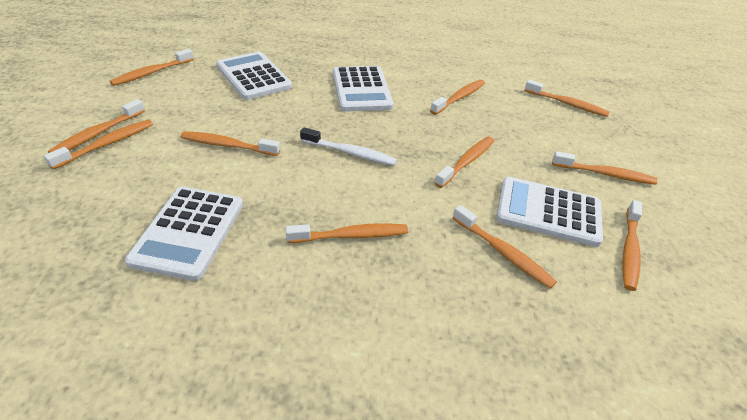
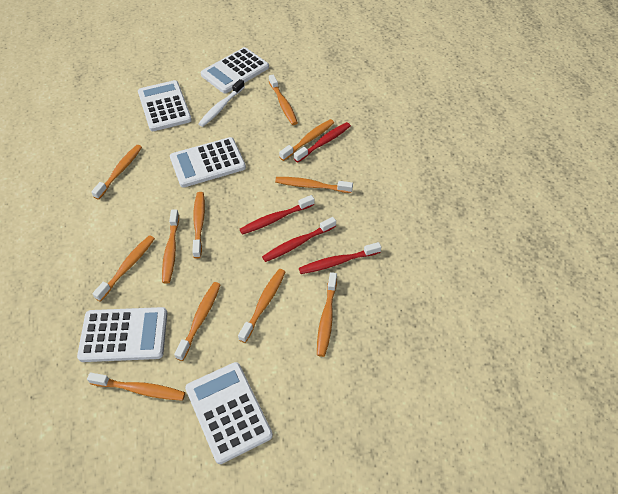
red toothbrush: none = 0 -> [239,195,314,235] [262,217,336,262] [294,122,351,162] [299,242,381,274] = 4
white calculator: [125,186,243,281] [216,52,292,100] [333,66,394,112] [496,177,603,247] = 4 -> [77,307,168,362] [138,80,192,131] [170,137,246,187] [185,362,273,464] [201,47,269,93] = 5

